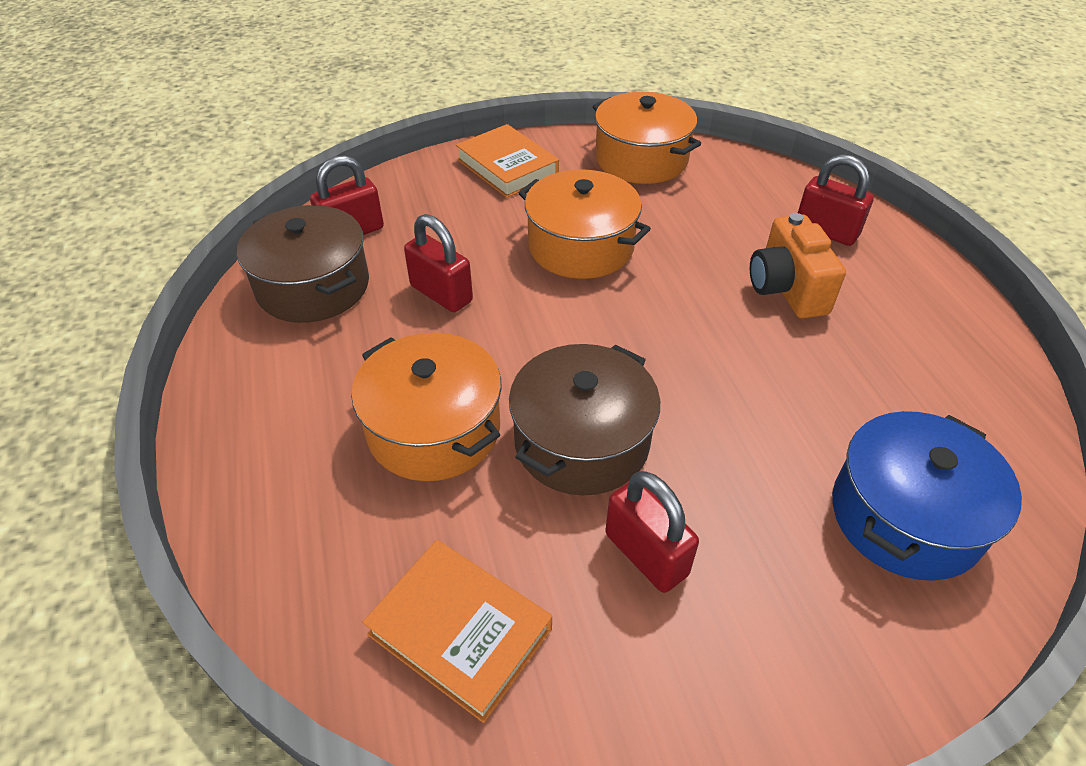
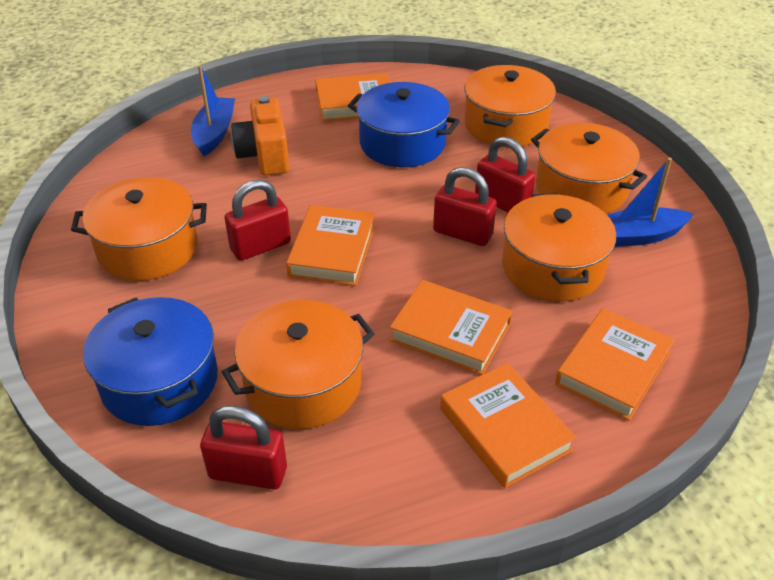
blue boat: none = 0 -> [191,65,235,156] [607,158,694,247] = 2
blue pot: [832,411,1022,581] = 1 -> [83,297,218,426] [348,82,460,167] = 2
brown pot: [237,205,369,323] [509,344,660,495] = 2 -> none = 0
orange book: [363,540,552,723] [456,124,559,198] = 2 -> [286,205,375,286] [315,73,390,121] [390,280,512,375] [440,363,576,488] [555,308,675,421] = 5
orange pot: [351,333,502,481] [518,169,651,279] [593,92,701,184] = 3 -> [71,177,207,281] [222,300,375,429] [464,65,556,147] [502,193,616,302] [531,123,647,214] = 5

